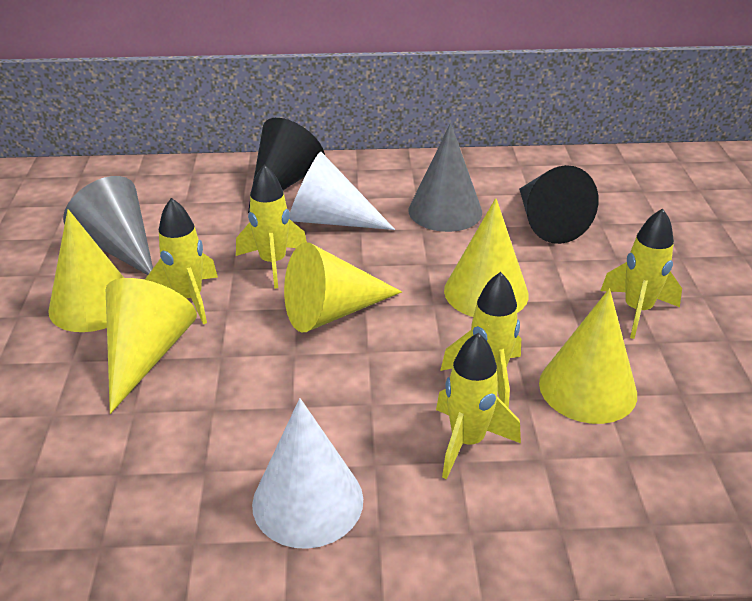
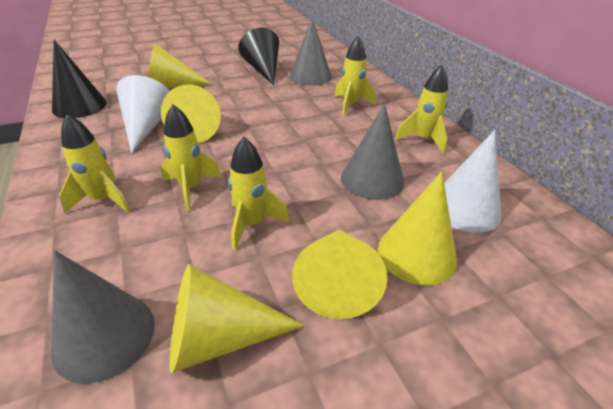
grey cone: [63,176,153,275] [409,123,482,232] = 2 -> [51,251,155,384] [289,17,332,86] [341,104,404,200] = 3

